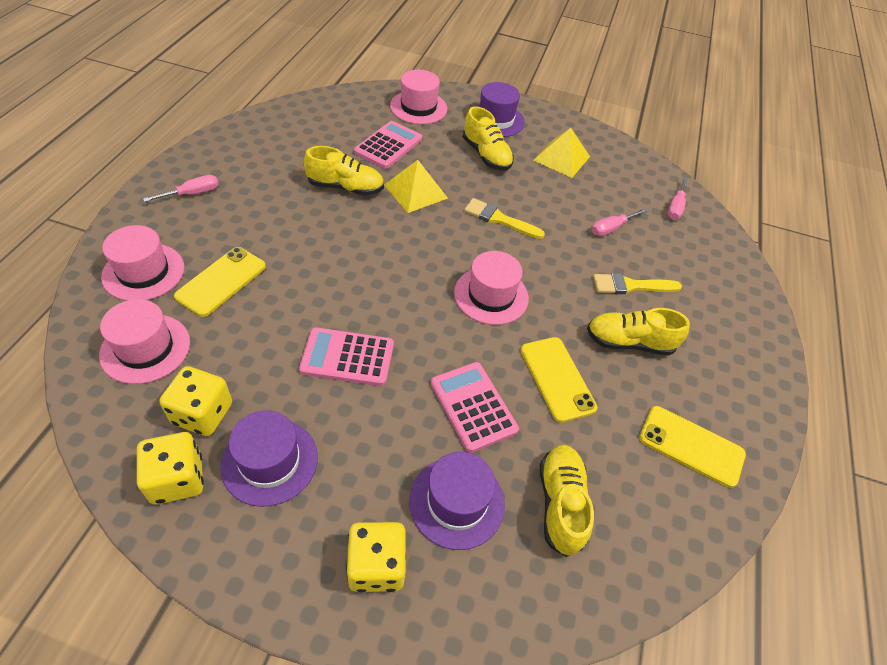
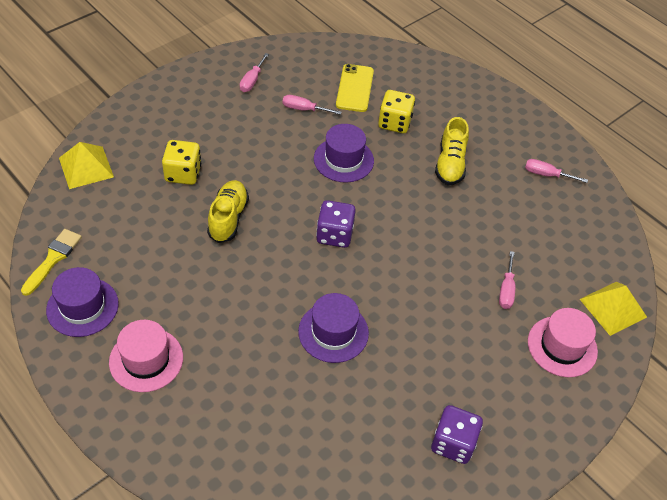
pink calculator: [299,327,394,386] [354,121,422,169] [430,362,519,453] = 3 -> none = 0
pink hat: [99,299,190,384] [101,225,184,301] [390,70,447,124] [454,251,529,325] = 4 -> [109,320,183,392] [528,308,598,377] = 2
pink screwdriver: [143,175,219,202] [592,208,647,236] [668,177,687,220] = 3 -> [240,53,269,92] [283,95,342,115] [499,251,515,309] [525,159,588,183] = 4
purple dice: none = 0 -> [316,200,356,248] [431,405,483,464] = 2
yellow brush: [464,198,545,239] [593,273,682,294] = 2 -> [21,229,82,296] = 1
yellow dice: [137,432,204,505] [160,366,232,436] [346,522,406,592] = 3 -> [162,140,201,185] [378,90,415,133] = 2
yellow phone: [174,247,266,317] [521,337,597,423] [639,406,746,488] = 3 -> [336,64,374,112] = 1
yellow shoe: [304,146,384,196] [463,106,514,170] [540,445,594,557] [587,308,690,355] = 4 -> [207,180,249,243] [435,117,469,185] = 2

